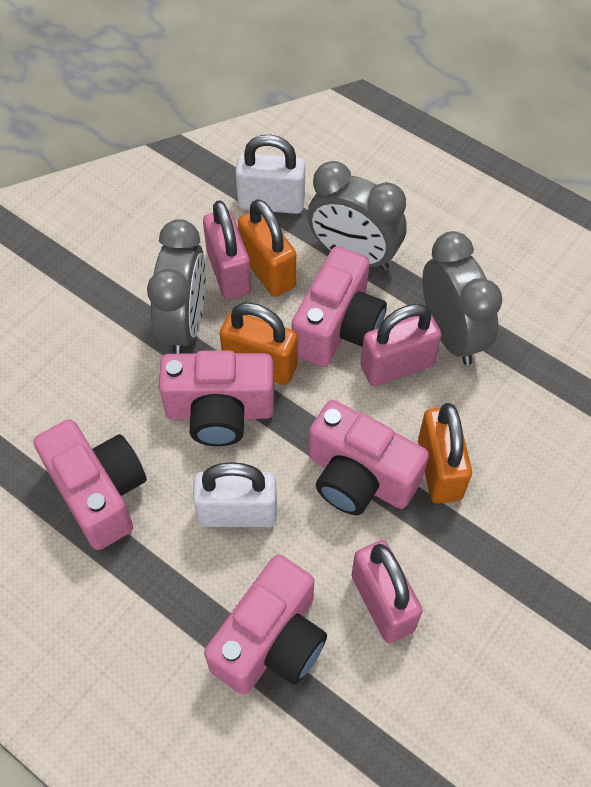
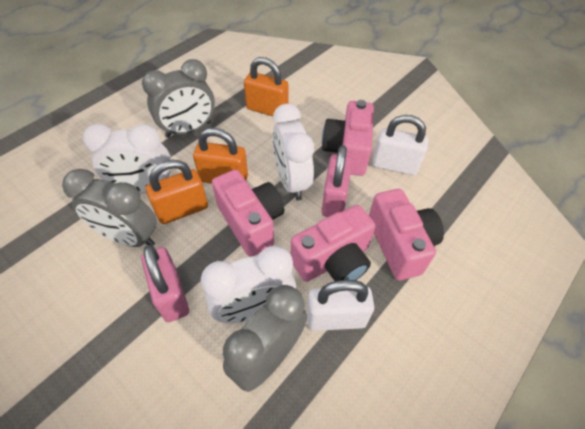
pink camera: [34,419,147,550] [159,350,274,446] [204,554,327,695] [291,246,387,367] [309,400,429,515] = 5 -> [212,169,284,257] [291,205,376,282] [322,100,374,176] [369,189,444,281] = 4
pink padlock: [203,200,251,300] [352,540,423,643] [361,304,441,386] = 3 -> [141,245,189,322] [321,145,352,217] = 2
white clock: none = 0 -> [83,124,171,193] [201,246,296,323] [272,104,314,201] = 3

